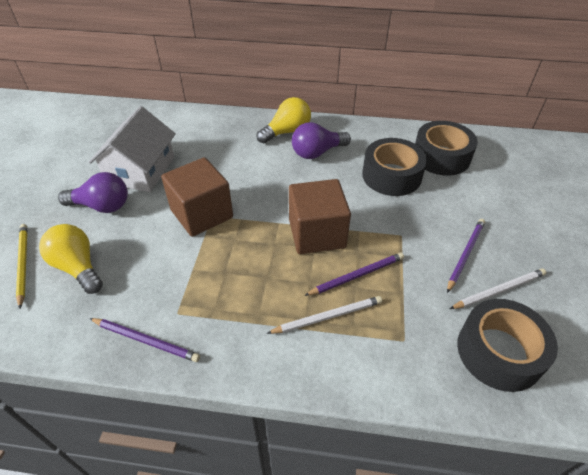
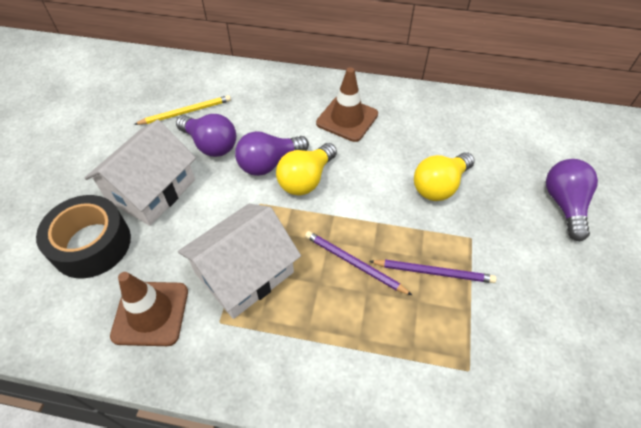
black tape: [362,138,427,196] [415,121,478,176] [457,299,558,392] = 3 -> [36,195,131,278] = 1
brown cube: [161,157,233,237] [289,179,351,254] = 2 -> none = 0
brown traffic cone: none = 0 -> [110,272,188,346] [316,67,378,142] = 2
purple light bulb: [58,172,128,213] [292,122,351,159] = 2 -> [176,114,236,157] [235,131,309,176] [546,159,598,241] = 3
purple pencil: [89,318,200,362] [304,253,404,296] [447,219,485,293] = 3 -> [305,231,412,295] [369,259,496,283] = 2
white house: [89,106,176,192] = 1 -> [84,119,196,226] [178,204,301,319] = 2
white pencil: [267,296,382,334] [450,268,546,309] = 2 -> none = 0

